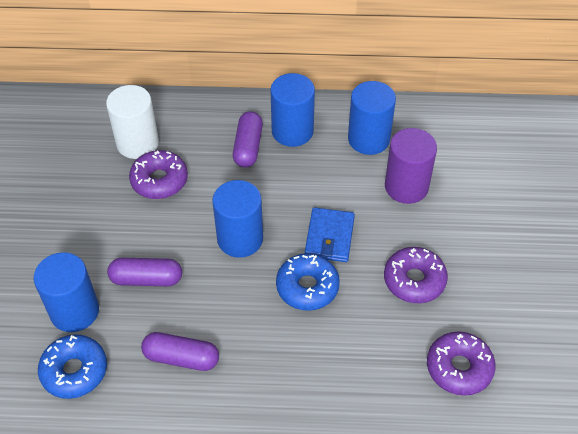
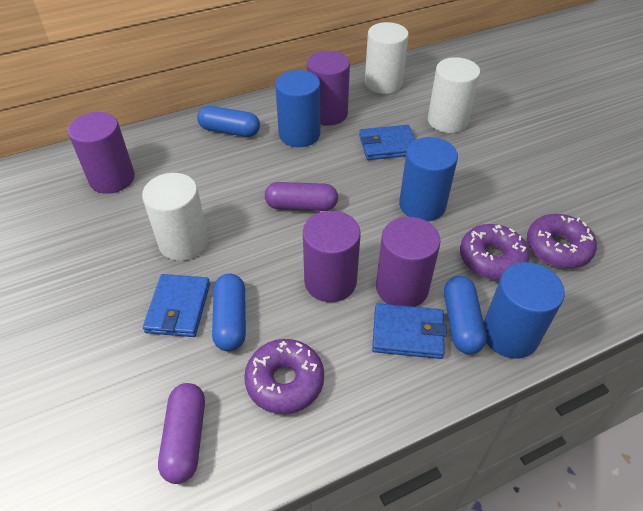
blue capsule: none = 0 -> [197,106,260,137] [212,274,246,351] [444,276,487,354] = 3
blue cylinder: [34,252,99,332] [212,180,263,258] [270,73,315,147] [348,81,396,155] = 4 -> [275,70,320,147] [399,137,458,221] [484,262,565,359] = 3
blue donut: [38,334,107,399] [276,253,340,311] = 2 -> none = 0
blue wallet: [305,207,355,262] = 1 -> [143,274,210,337] [359,125,415,160] [372,303,447,359] = 3
purple capsule: [107,258,182,286] [141,332,219,371] [233,111,263,168] = 3 -> [158,383,205,484] [265,182,338,211] = 2
purple cylinder: [385,128,437,204] = 1 -> [68,112,135,194] [303,211,361,302] [307,51,350,126] [376,217,441,307] = 4
white cylinder: [106,85,159,159] = 1 -> [142,173,208,261] [365,22,409,94] [428,57,480,133] = 3

